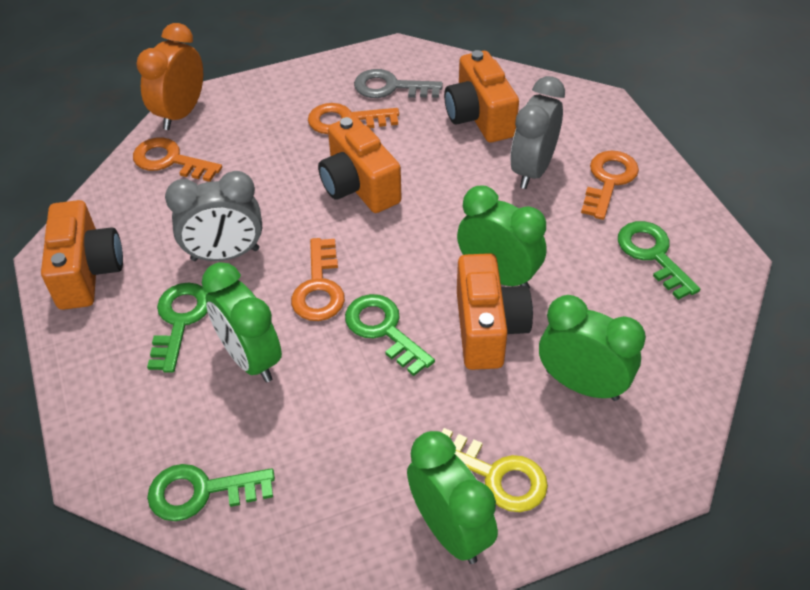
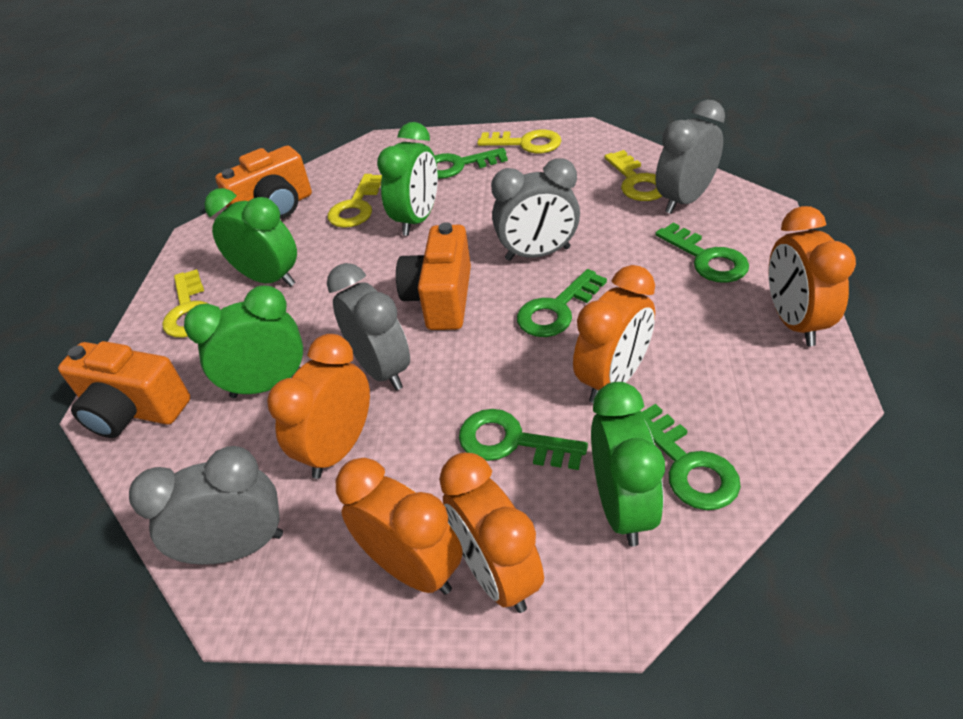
green key: [147,282,208,373] [147,464,275,521] [345,294,435,376] [618,221,700,300] = 4 -> [435,148,508,179] [459,409,588,470] [517,269,607,337] [639,404,741,510] [655,223,749,283] = 5
grey clock: [165,171,262,261] [510,76,565,189] = 2 -> [129,446,283,565] [327,263,410,390] [491,158,580,261] [656,100,725,214] = 4
grey key: [354,69,443,98] = 1 -> none = 0
orange camera: [41,200,123,310] [318,116,402,213] [444,50,519,142] [457,253,533,370] = 4 -> [58,341,190,438] [215,145,312,219] [396,222,471,330] = 3
orange clock: [136,23,203,130] = 1 -> [267,334,370,479] [336,457,463,595] [439,453,544,613] [573,265,655,403] [768,206,856,346] = 5
orange key: [133,137,222,182] [291,238,345,321] [308,103,399,134] [581,151,639,220] = 4 -> none = 0
yellow key: [442,428,548,512] = 1 -> [162,269,209,338] [328,174,382,228] [477,130,561,153] [604,150,662,201] = 4

